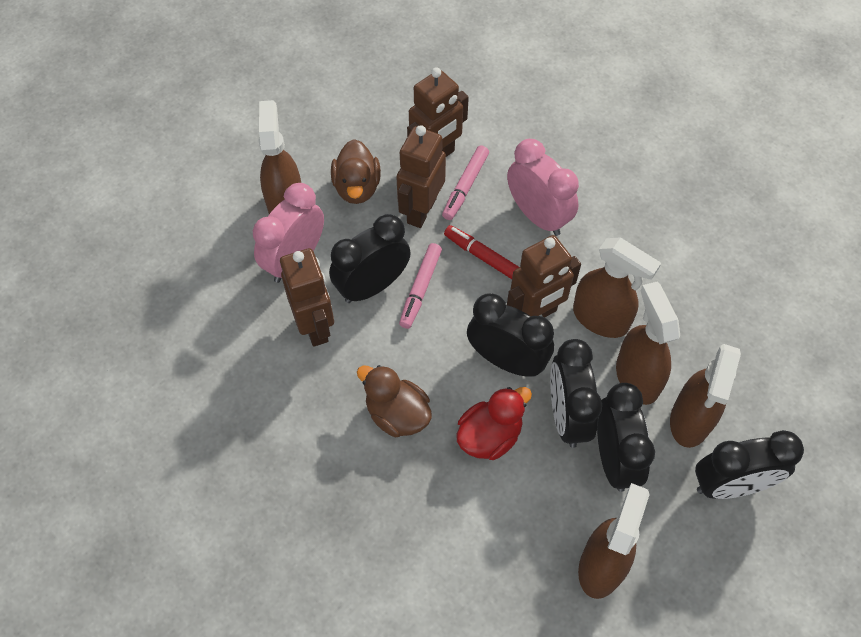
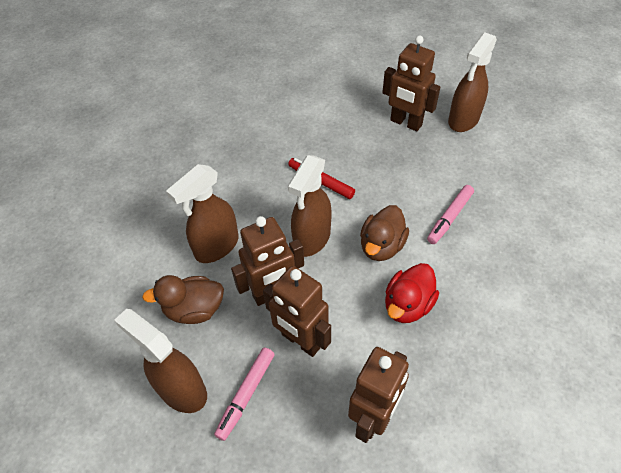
black clock: [329,214,411,303] [467,293,554,377] [550,339,602,448] [597,383,655,492] [695,430,804,499] = 5 -> none = 0
brown spray bottle: [258,100,301,214] [573,237,661,338] [578,483,650,599] [616,282,680,405] [670,344,741,448] = 5 -> [114,309,207,413] [166,164,239,263] [288,155,332,257] [448,32,497,132] = 4
pink clock: [253,183,324,283] [507,139,579,236] = 2 -> none = 0

